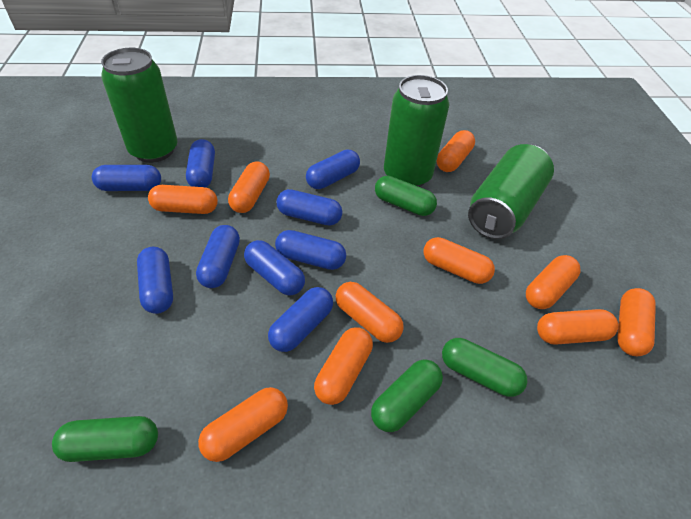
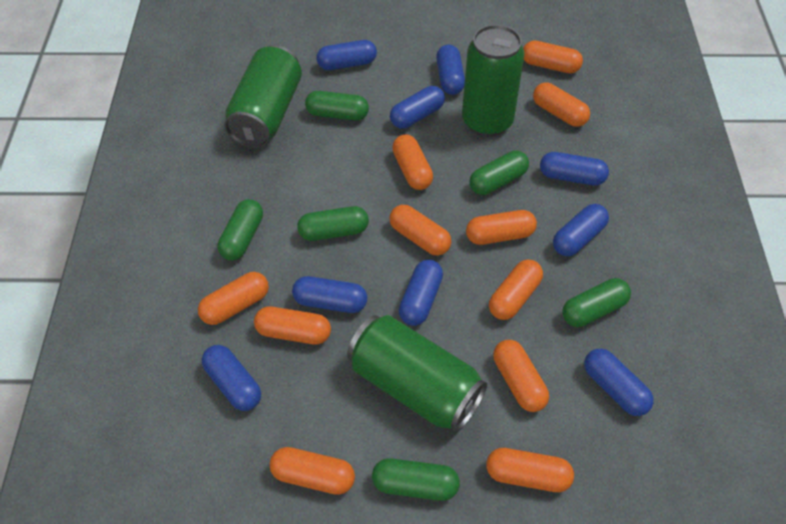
green capsule: [52,416,158,462] [371,359,443,432] [375,176,437,216] [442,338,527,397] = 4 -> [218,199,263,261] [297,206,369,241] [305,91,369,121] [372,458,460,501] [469,150,529,195] [562,278,631,327] = 6
orange capsule: [148,185,218,214] [198,387,288,462] [228,161,270,213] [314,327,373,405] [336,282,404,343] [424,237,495,284] [437,130,475,172] [526,255,581,309] [537,309,619,345] [617,288,656,356] = 10 -> [198,272,269,325] [254,306,331,345] [269,447,355,495] [389,205,451,256] [392,134,433,190] [466,210,537,245] [486,448,574,492] [489,259,543,320] [493,339,549,412] [523,40,583,73] [533,83,590,127] = 11

